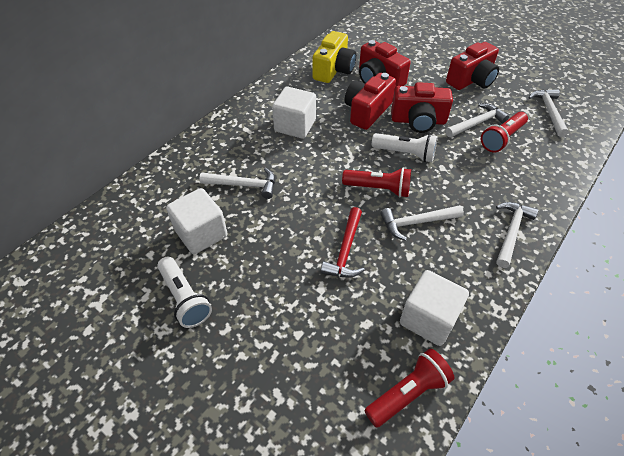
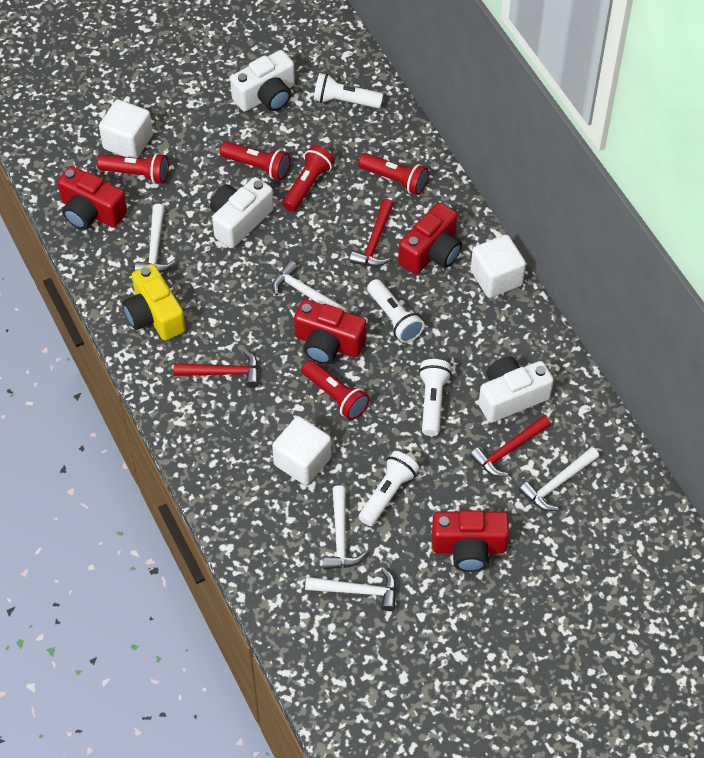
red flashlight: [342,168,411,197] [364,349,454,428] [481,112,528,152] = 3 -> [97,153,169,184] [220,141,290,180] [282,145,334,212] [302,360,369,420] [358,153,429,195] = 5
red hammer: [321,207,365,278] = 1 -> [174,350,259,388] [349,199,393,267] [470,415,551,477] = 3
white camera: none = 0 -> [210,177,274,248] [230,50,295,112] [478,356,554,423] = 3
white flashlight: [157,257,212,328] [372,133,438,162] = 2 -> [314,73,383,108] [358,451,419,526] [367,279,425,343] [419,359,452,436] = 4

